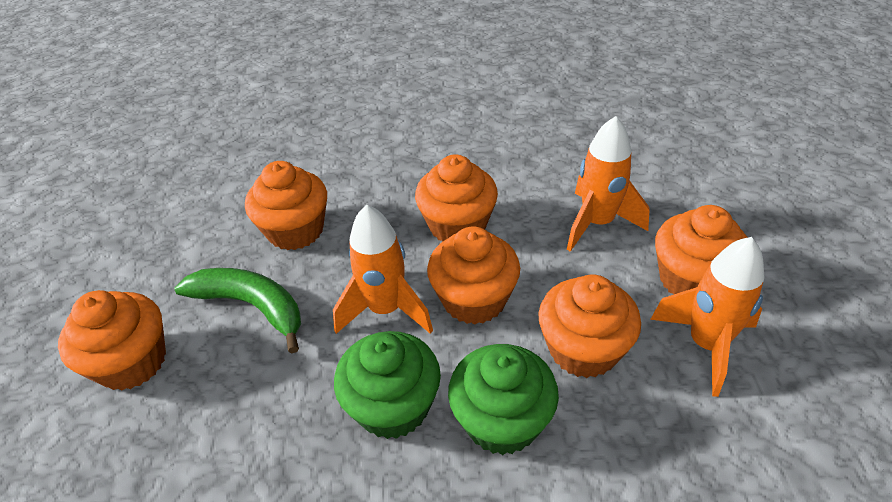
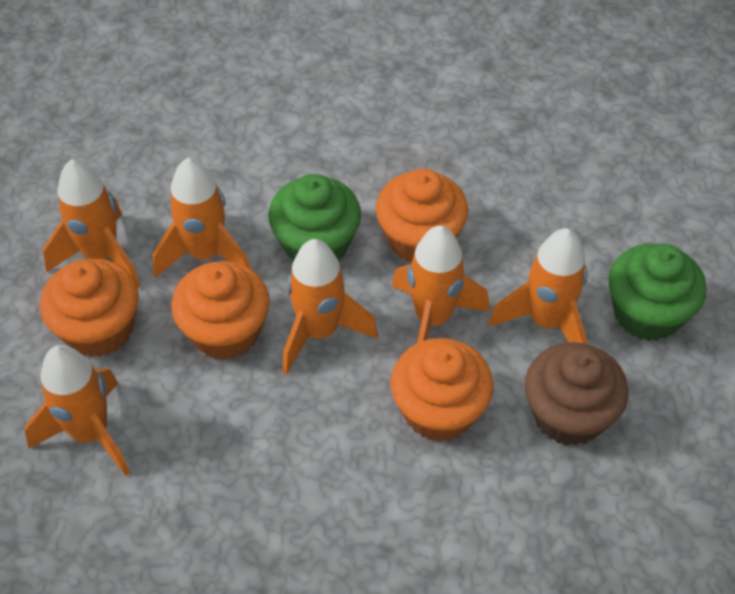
brown cupcake: none = 0 -> [525,342,628,446] = 1
green banana: [174,268,301,353] = 1 -> none = 0
orange cupcake: [58,290,166,391] [245,161,327,250] [415,154,498,241] [427,226,520,324] [538,275,641,378] [655,205,748,294] = 6 -> [40,259,139,357] [172,261,270,360] [376,169,468,262] [391,338,493,441] = 4
orange rocket: [333,205,433,334] [567,116,650,252] [650,237,764,397] = 3 -> [25,345,130,476] [43,159,140,287] [153,158,251,278] [282,239,378,375] [392,225,490,343] [489,228,588,344] = 6

